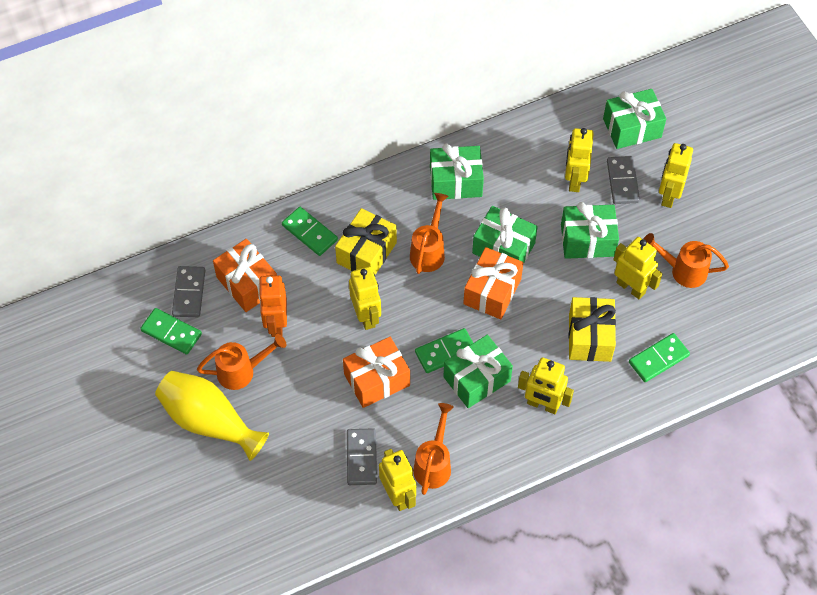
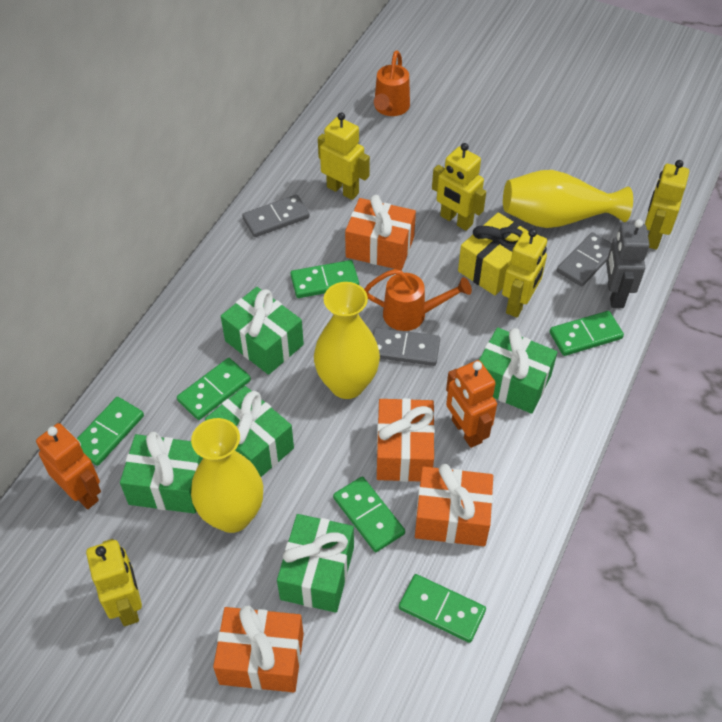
green domino: [140,308,202,355] [282,207,338,256] [415,328,473,373] [629,333,690,382] = 4 -> [77,397,144,466] [177,358,251,420] [290,260,359,298] [333,477,405,552] [399,574,486,643] [550,311,624,356] = 6
grey robot: none = 0 -> [606,219,649,308] = 1
orange gift: [213,239,277,312] [343,337,410,408] [463,247,523,319] = 3 -> [213,605,304,692] [345,195,416,270] [377,398,435,482] [415,464,493,546] = 4
orange robot: [258,275,287,337] = 1 -> [36,423,101,509] [446,360,497,448] = 2
orange watering can: [197,334,286,390] [410,193,449,274] [413,403,454,495] [644,233,729,288] = 4 -> [364,269,472,331] [374,50,410,116] = 2
yellow gift: [335,208,397,275] [568,297,616,362] = 2 -> [458,212,528,295] = 1
yellow robot: [349,267,381,330] [379,449,416,511] [518,357,574,414] [565,128,594,192] [613,237,662,300] [659,143,693,208] = 6 -> [86,539,142,626] [318,112,370,200] [432,143,486,231] [502,229,547,318] [645,160,689,250] = 5
yellow vase: [155,371,269,461] = 1 -> [191,418,263,533] [314,282,380,399] [503,170,633,228] = 3

